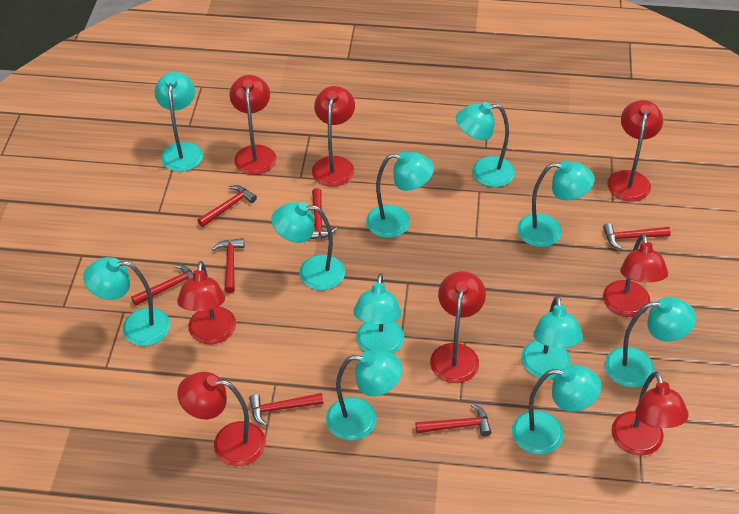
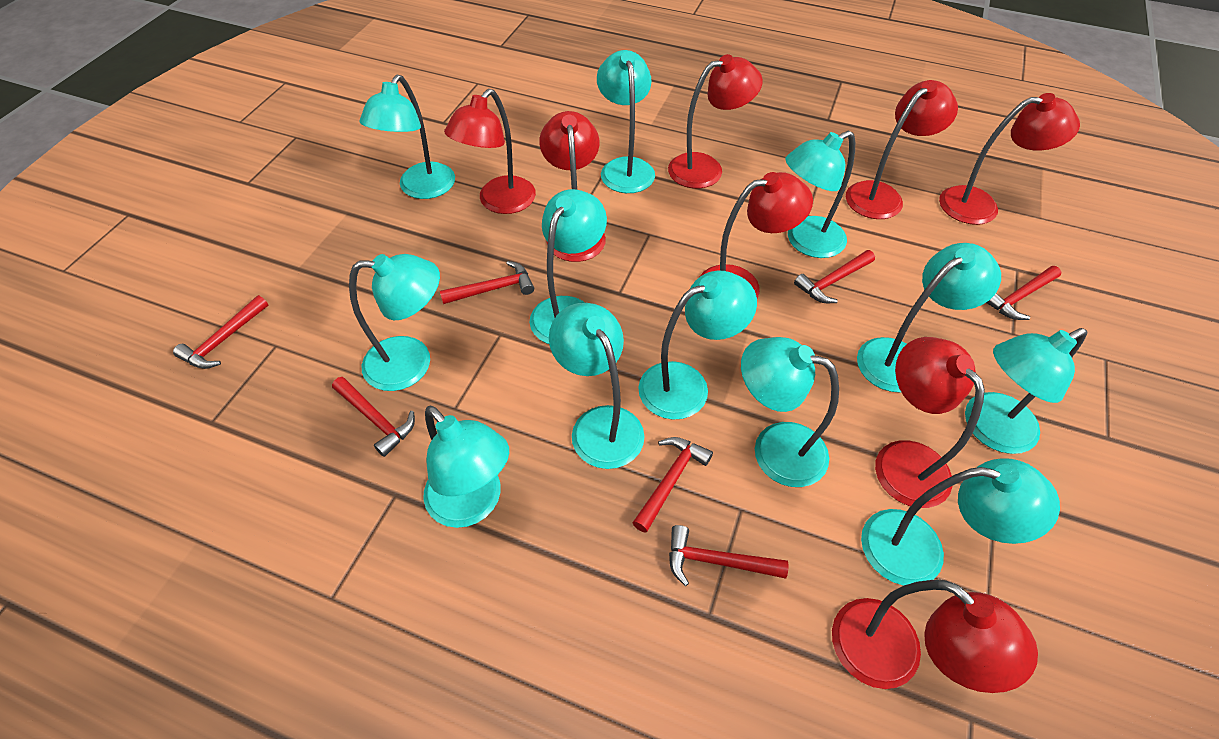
turquoise lamp: [83,257,170,346] [155,72,203,172] [271,202,345,290] [326,350,403,441] [353,273,404,354] [366,151,434,238] [456,102,515,187] [512,365,602,455] [517,161,595,247] [521,295,583,379] [605,297,696,388] = 11 -> [349,254,440,391] [360,75,455,199] [423,405,509,528] [530,189,607,344] [549,303,645,469] [597,50,655,193] [638,271,757,420] [741,337,839,487] [785,131,855,258] [857,243,1001,392] [861,458,1060,586] [965,328,1088,454] = 12

